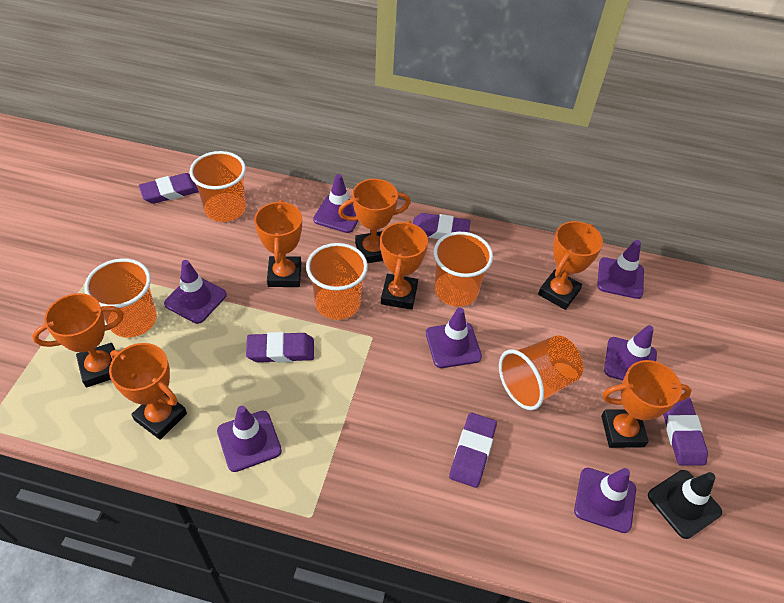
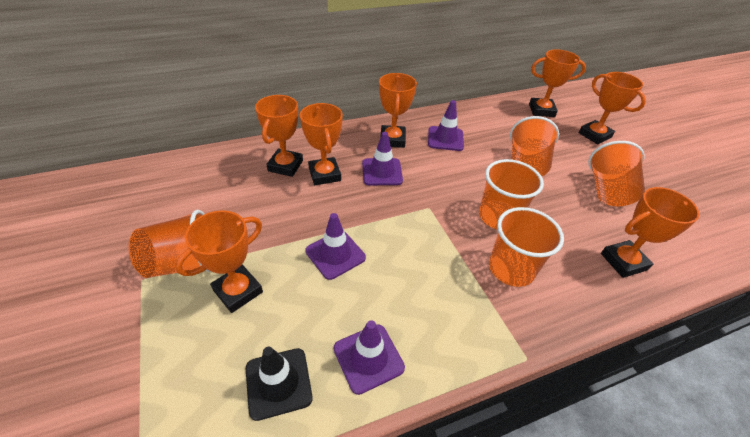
purple eraser: [139,173,199,204] [246,332,314,363] [413,213,471,239] [449,413,497,488] [663,397,708,466] = 5 -> none = 0
purple traffic cone: [164,260,227,324] [217,406,282,472] [313,174,359,233] [426,308,482,368] [574,468,636,533] [597,240,644,299] [604,325,657,381] = 7 -> [305,213,366,280] [334,320,405,395] [362,132,403,185] [428,100,464,151] = 4

